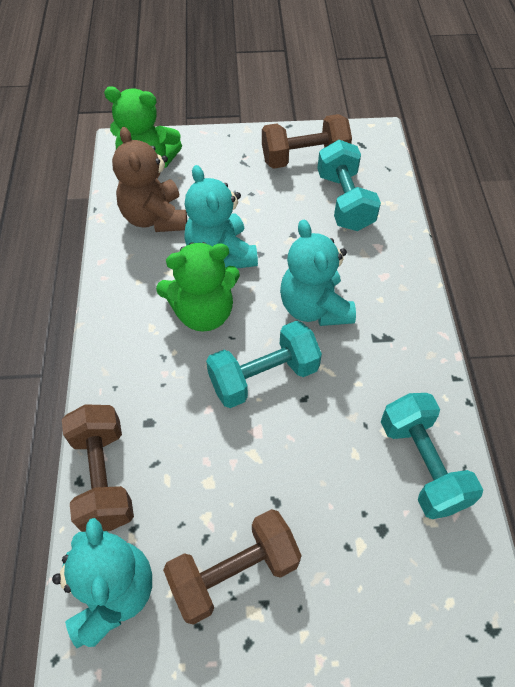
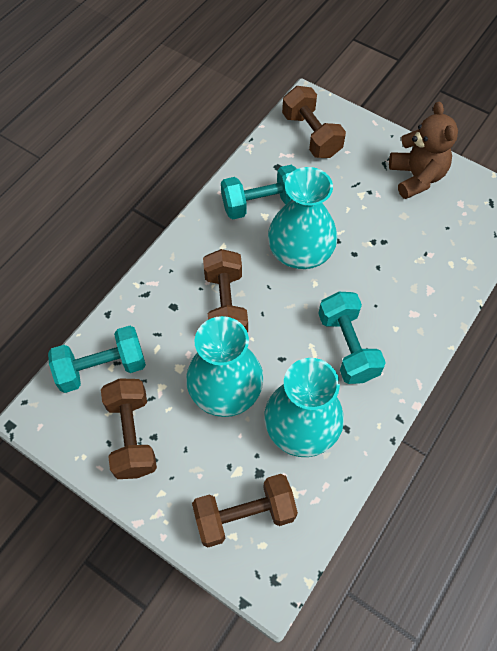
brown dumbbell: [62,404,134,532] [163,509,302,625] [262,114,352,169] = 3 -> [101,378,157,479] [192,474,298,547] [203,249,248,333] [282,86,346,158] = 4
green teddy bear: [104,86,182,168] [156,242,240,332] = 2 -> none = 0
turquoise teddy bear: [52,518,152,648] [184,165,258,269] [280,220,356,326] = 3 -> none = 0
turquoise vase: none = 0 -> [186,316,264,417] [264,358,344,457] [268,167,337,269] = 3

